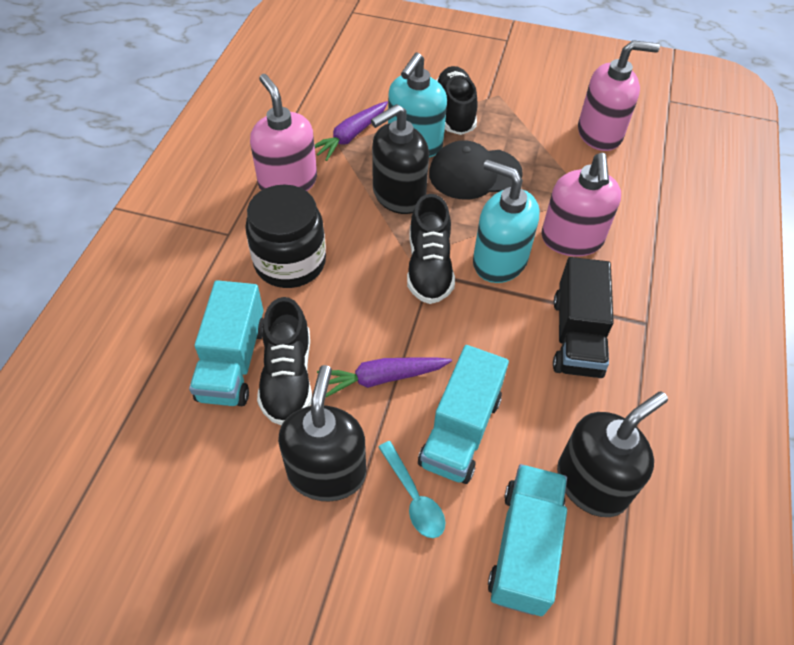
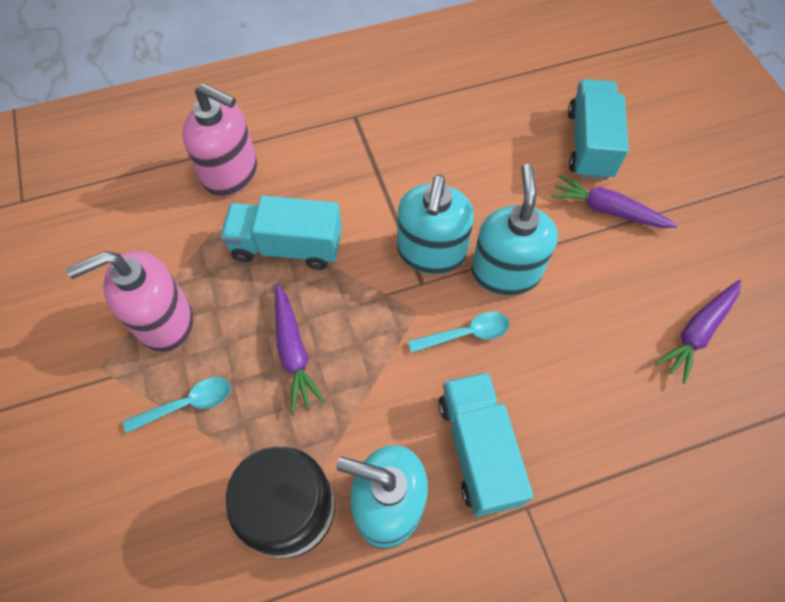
black cap: [429,140,523,200] = 1 -> none = 0
black shoe: [257,297,312,425] [407,194,455,304] [436,66,478,135] = 3 -> none = 0
black soap dispenser: [278,365,366,501] [371,104,429,214] [557,392,668,517] = 3 -> none = 0
black truck: [553,257,614,378] = 1 -> none = 0
pink soap dispenser: [250,74,317,191] [541,153,621,256] [578,40,660,151] = 3 -> [66,251,193,352] [182,83,257,197] = 2
purple carrot: [314,101,388,161] [317,357,452,398] = 2 -> [275,284,325,413] [551,175,678,228] [655,280,741,384] = 3
turquoise soap dispenser: [388,53,447,157] [473,160,540,283] = 2 -> [336,445,428,549] [397,174,474,274] [471,164,558,296] = 3
turquoise spoon: [379,441,445,538] = 1 -> [123,377,231,434] [408,312,510,353] = 2

